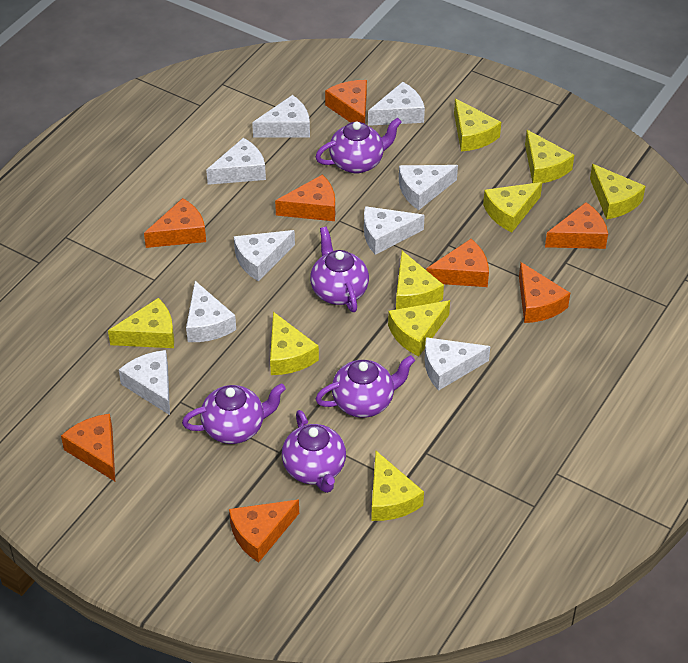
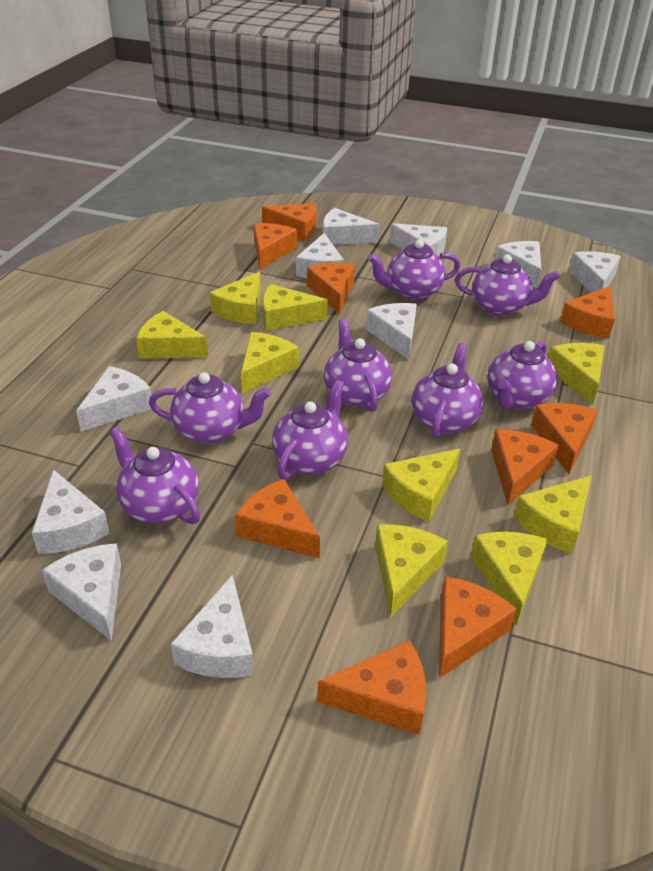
orange cheese: [61,414,115,481] [144,198,206,248] [229,499,299,563] [275,175,335,221] [325,80,367,124] [426,239,489,287] [519,262,570,323] [545,202,608,249] = 8 -> [235,479,320,558] [253,223,297,269] [262,203,317,241] [307,263,355,314] [317,640,426,735] [439,577,517,679] [491,429,559,505] [531,403,598,474] [560,286,615,339] = 9
purple teapot: [182,383,286,444] [282,410,346,493] [310,227,369,312] [316,117,402,173] [316,355,415,418] = 5 -> [109,427,200,524] [149,372,271,444] [272,380,348,480] [324,319,392,412] [368,240,460,300] [411,343,484,439] [455,254,560,316] [487,341,558,409] = 8
white cheese: [119,350,170,415] [186,281,236,342] [206,138,266,185] [234,230,295,282] [252,95,310,137] [364,206,425,255] [368,82,425,126] [399,165,458,210] [424,337,490,391] = 9 -> [32,470,109,554] [42,543,121,641] [76,366,151,432] [171,575,254,678] [296,233,344,278] [323,208,379,245] [366,303,417,360] [389,223,447,257] [495,241,542,288] [569,251,621,293] = 10

